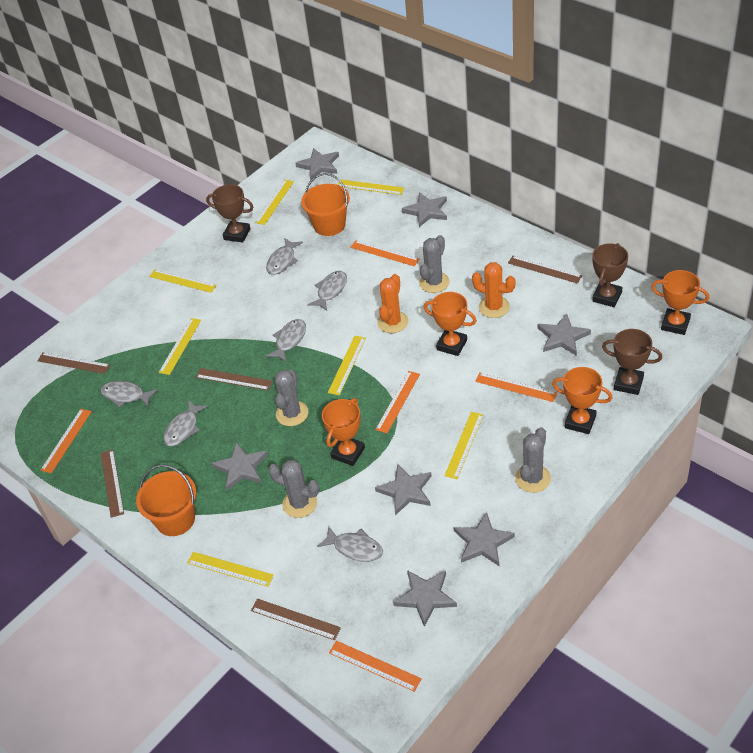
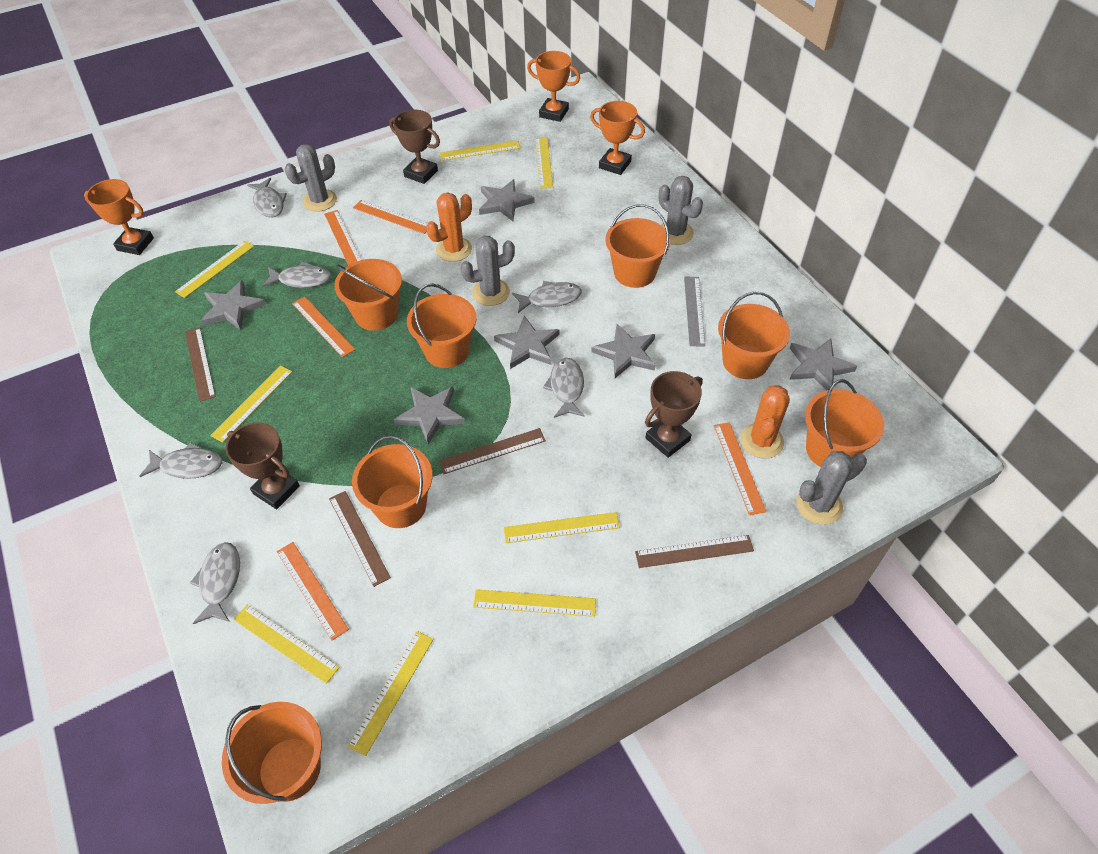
brown ruler: [37,352,110,374] [100,450,124,518] [196,368,273,390] [251,599,341,640] [508,256,582,284] = 5 -> [185,327,216,402] [329,491,391,587] [439,428,546,474] [635,535,754,568] = 4
grey ruler: none = 0 -> [684,277,705,347] = 1
grey star: [211,441,268,491] [295,148,339,181] [375,464,432,515] [393,570,457,627] [402,192,447,227] [454,512,515,566] [538,313,591,356] = 7 -> [201,280,266,330] [394,386,465,445] [479,179,535,221] [494,316,559,369] [591,324,656,378] [789,339,857,391] = 6
orange bucket: [136,464,196,536] [301,173,350,236] = 2 -> [222,702,322,804] [334,259,402,331] [352,435,432,528] [407,283,476,368] [605,204,670,288] [718,291,790,379] [805,379,884,467] = 7
orange trophy: [322,398,365,466] [424,292,477,356] [552,367,613,434] [651,270,709,335] = 4 -> [84,179,154,255] [527,51,580,122] [590,101,645,175] = 3
yellow ruler: [149,269,217,293] [159,318,201,375] [187,552,274,587] [255,180,294,225] [328,336,366,395] [337,179,405,195] [445,412,484,479] = 7 -> [175,240,254,298] [210,365,292,443] [233,605,340,684] [348,631,434,756] [440,140,521,161] [473,589,596,617] [504,512,620,543] [535,137,553,188] = 8

